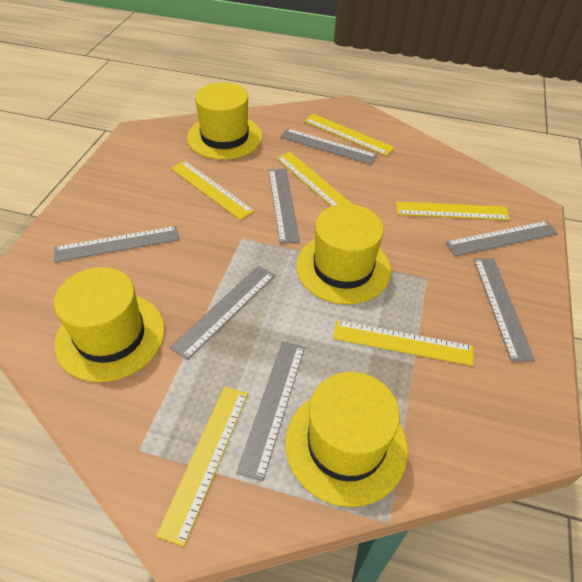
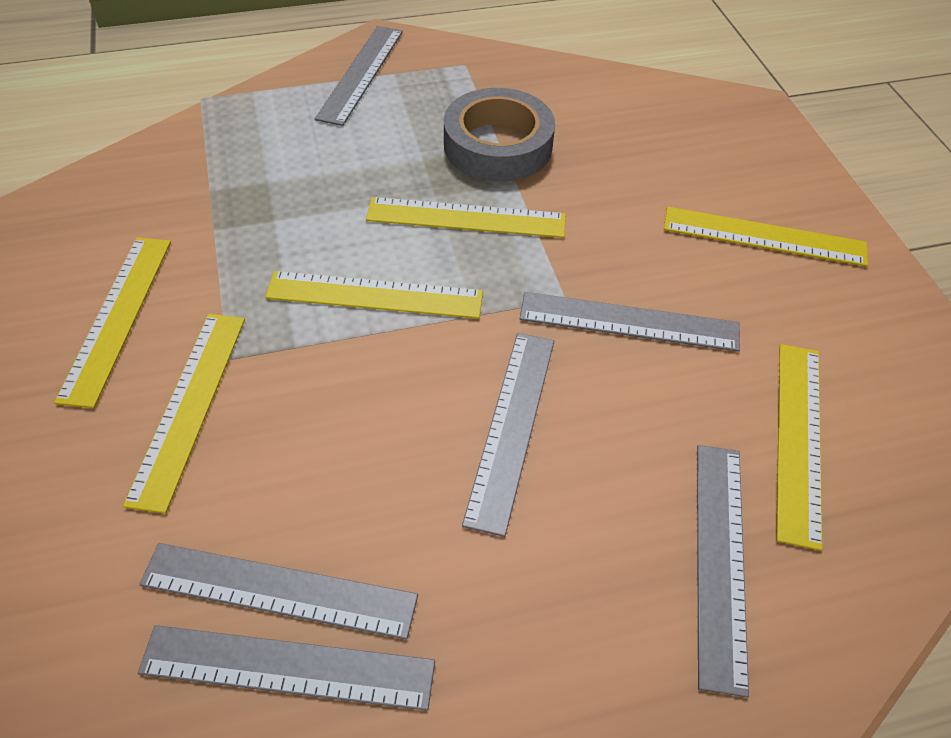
grey ruler: [55,226,179,262] [170,266,275,360] [236,342,305,481] [269,169,300,244] [280,128,377,165] [446,221,558,256] [474,258,535,362] = 7 -> [138,625,435,711] [139,543,418,640] [315,26,403,126] [462,333,554,537] [520,292,740,352] [697,445,749,697] = 6
grey tape: none = 0 -> [444,88,555,181] = 1
yellow hat: [54,267,165,382] [187,82,262,160] [285,372,408,507] [296,204,391,305] = 4 -> none = 0

